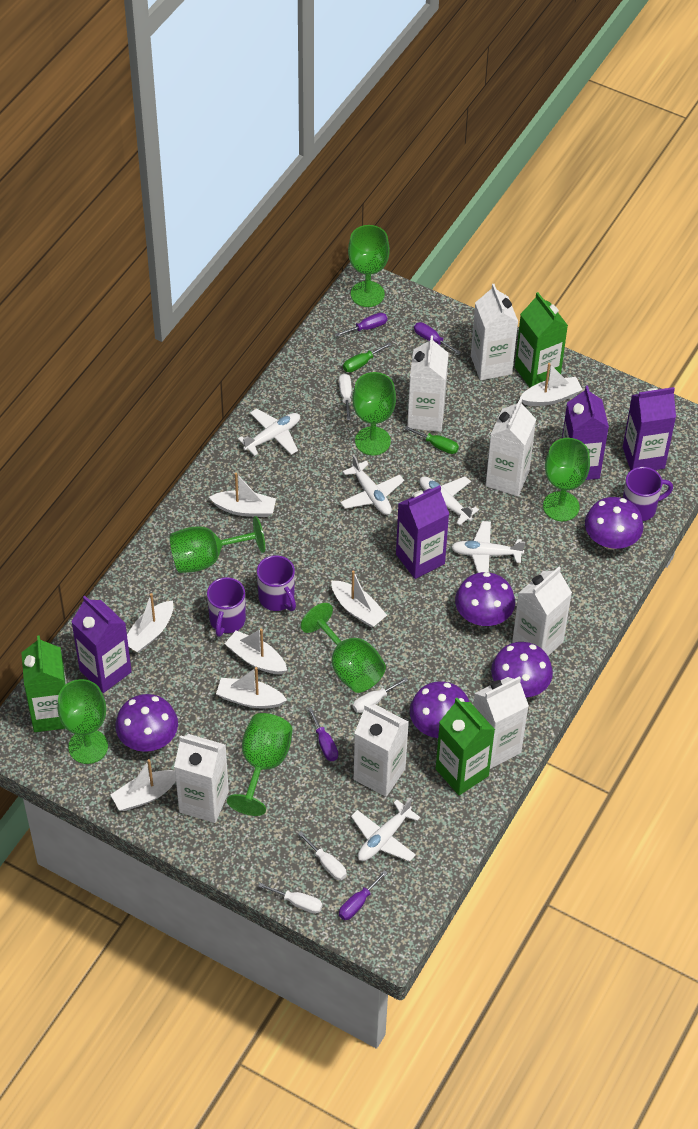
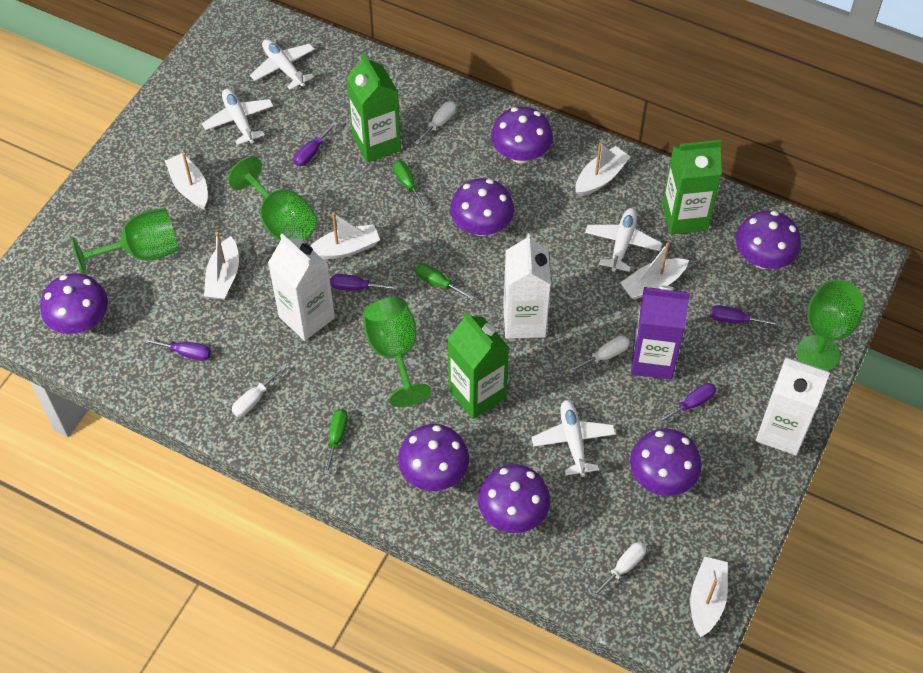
green goblet: [57,679,108,764] [170,516,265,573] [227,713,293,816] [301,603,386,693] [348,225,390,307] [352,372,396,455] [543,438,590,521] = 7 -> [71,208,179,275] [228,156,317,241] [363,297,432,407] [797,279,864,371] = 4
green screwdriver: [343,342,392,372] [405,426,459,454] = 2 -> [324,409,348,474] [393,160,427,210] [416,263,475,300] = 3
purple carton: [71,596,132,693] [396,485,449,579] [562,386,609,480] [623,387,676,470] = 4 -> [631,286,690,379] = 1
purple mug: [207,577,246,637] [257,555,296,611] [623,467,673,521] = 3 -> none = 0
purple mushroom: [115,694,178,752] [410,681,469,738] [455,572,515,626] [491,642,553,697] [585,497,644,549] = 5 -> [40,273,108,334] [398,424,469,491] [450,178,514,236] [478,464,550,533] [491,107,553,163] [630,429,702,496] [736,211,801,269] = 7
purple screwdriver: [308,707,338,761] [335,313,387,337] [339,870,388,920] [414,322,461,355] = 4 -> [143,338,211,361] [294,122,337,166] [330,274,398,291] [657,383,716,424] [710,305,780,326] = 5
white boat: [110,759,176,811] [127,593,173,653] [209,473,276,517] [216,667,287,708] [225,629,287,674] [331,570,387,628] [519,363,583,406] = 7 -> [165,153,208,209] [204,232,239,300] [310,212,380,259] [575,142,630,196] [620,243,689,300] [690,556,728,637] = 6
white carton: [174,734,229,823] [354,704,409,797] [407,335,449,432] [471,284,518,380] [473,676,529,769] [485,398,536,496] [512,567,572,656] = 7 -> [268,234,335,341] [503,233,551,339] [756,357,830,455] = 3
white plane: [238,408,300,456] [340,455,404,515] [351,798,420,862] [419,476,479,526] [451,521,525,573] = 5 -> [202,89,273,145] [250,39,315,90] [531,400,616,477] [585,208,662,272] = 4

